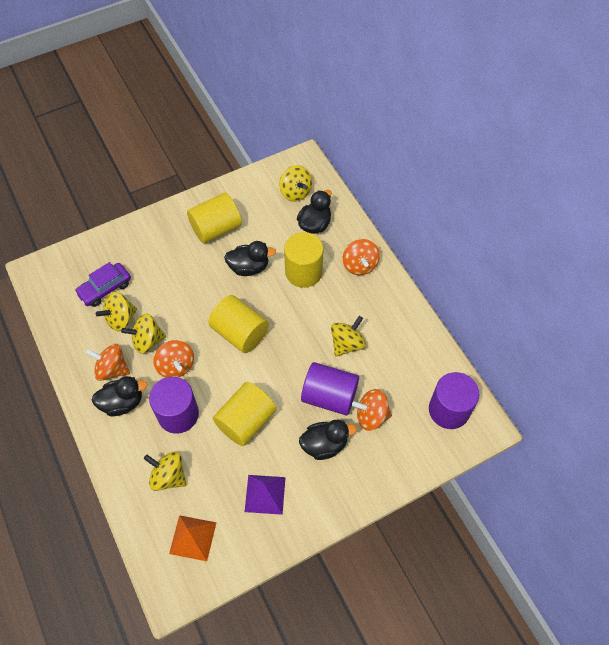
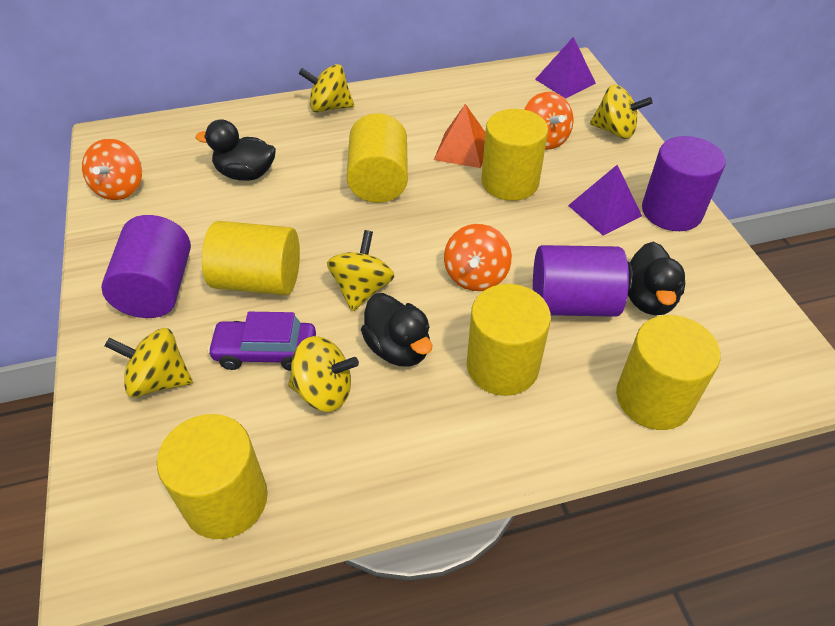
black duck: [91,376,147,416] [224,241,276,276] [297,190,332,234] [299,420,357,460] = 4 -> [196,119,276,181] [361,293,432,367] [628,242,685,315] = 3
orange spinning top: [86,344,130,381] [153,340,194,378] [343,239,380,275] [352,389,392,431] = 4 -> [82,139,142,200] [444,224,512,291] [524,92,573,150] = 3
purple pyramid: [245,475,286,515] = 1 -> [535,37,596,98] [568,165,642,236] = 2
yellow cylinder: [187,193,242,243] [208,295,269,353] [213,382,276,446] [284,232,324,288] = 4 -> [157,414,268,539] [202,221,300,295] [347,113,408,203] [467,284,551,396] [481,109,548,201] [616,315,721,430] = 6

